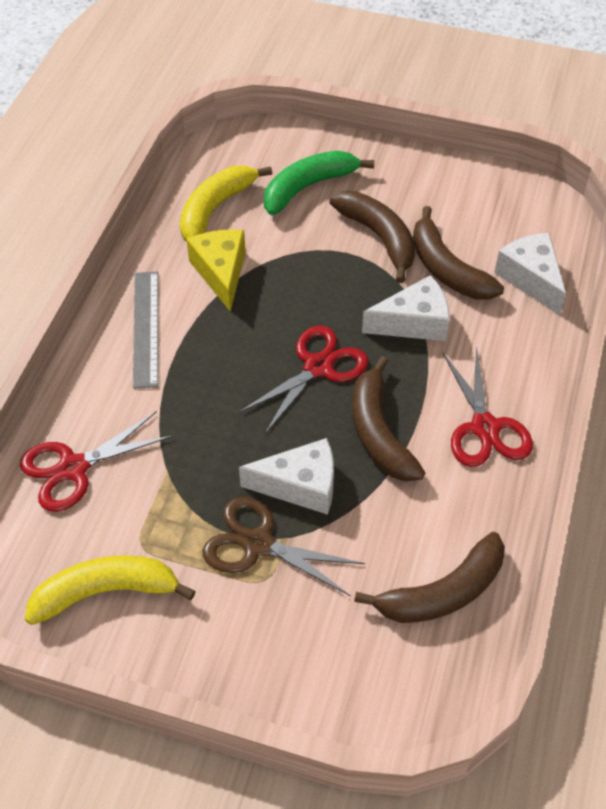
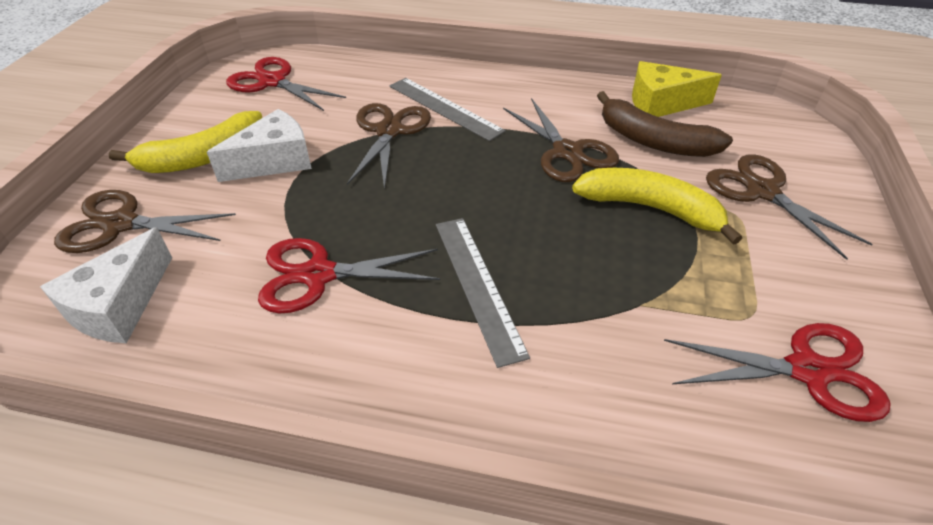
brown banana: [329,191,415,283] [352,356,425,481] [354,532,505,623] [413,206,504,300] = 4 -> [597,91,733,157] = 1
brown scissors: [203,497,365,596] = 1 -> [54,190,236,253] [347,103,431,190] [503,98,619,182] [706,154,873,260] = 4
green banana: [264,151,375,215] = 1 -> none = 0
grey ruler: [133,272,158,389] = 1 -> [390,78,506,141] [436,218,530,368] = 2
white cheese: [239,438,334,515] [362,275,449,341] [494,233,566,315] = 3 -> [40,227,172,344] [207,109,312,182] = 2

